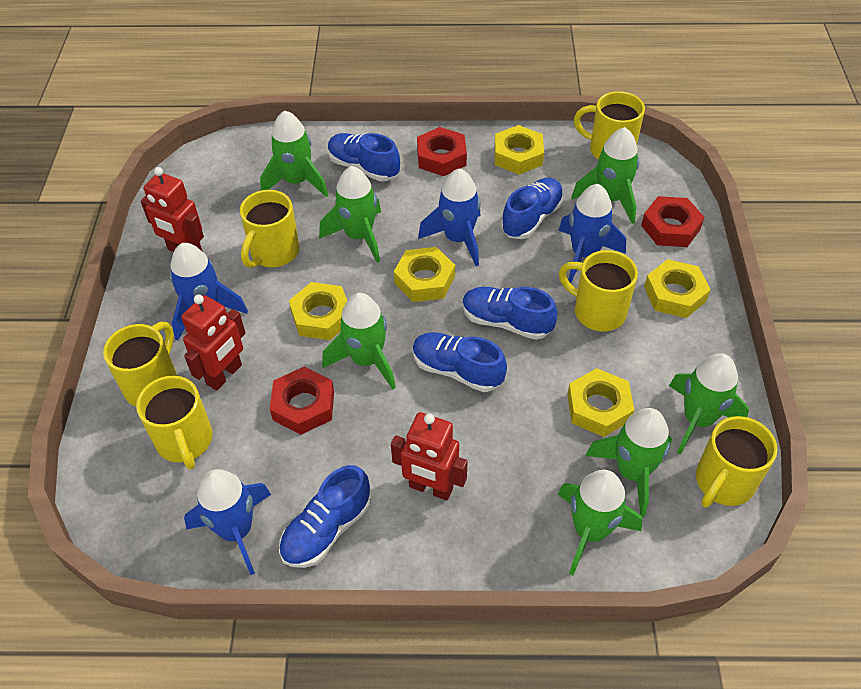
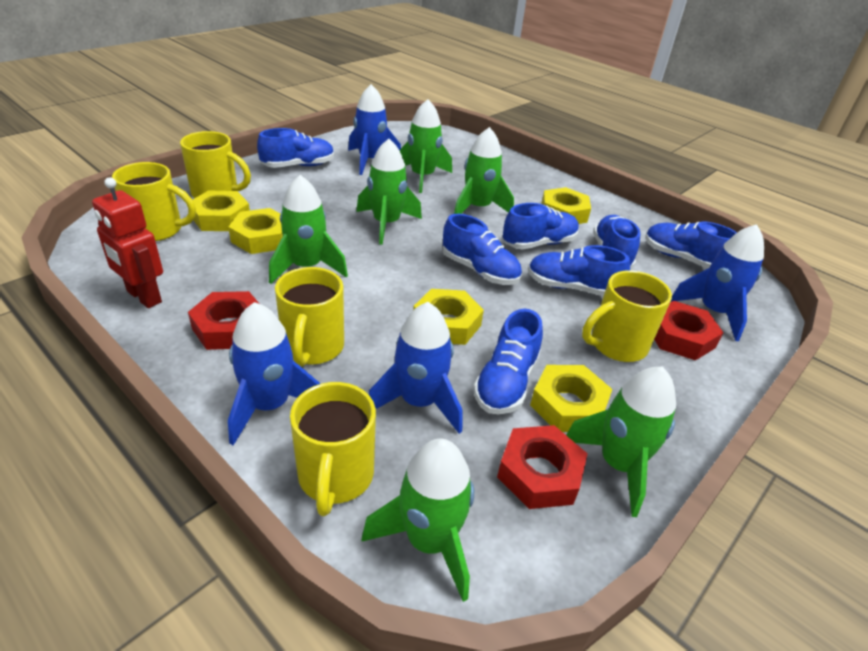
blue shoe: [279,465,371,568] [328,133,400,181] [412,332,507,392] [462,287,557,340] [501,178,564,239] = 5 -> [257,128,334,168] [443,214,522,285] [473,309,543,414] [503,203,579,250] [528,245,630,296] [593,215,640,269] [645,221,737,269] = 7
green rocket: [260,110,328,197] [319,166,381,263] [322,293,396,389] [558,470,642,575] [571,127,639,224] [586,408,672,517] [669,353,749,455] = 7 -> [269,175,348,284] [356,139,422,245] [361,439,474,602] [399,99,452,193] [454,127,514,214] [566,366,676,517] = 6
red robot: [141,167,204,252] [181,294,246,391] [391,412,468,501] = 3 -> [92,177,163,308] = 1
yellow mug: [103,322,177,407] [136,376,213,470] [240,190,299,268] [559,250,638,331] [574,91,645,160] [696,416,777,507] = 6 -> [112,162,196,241] [180,131,251,198] [275,267,344,367] [290,382,376,516] [582,270,672,362] = 5

